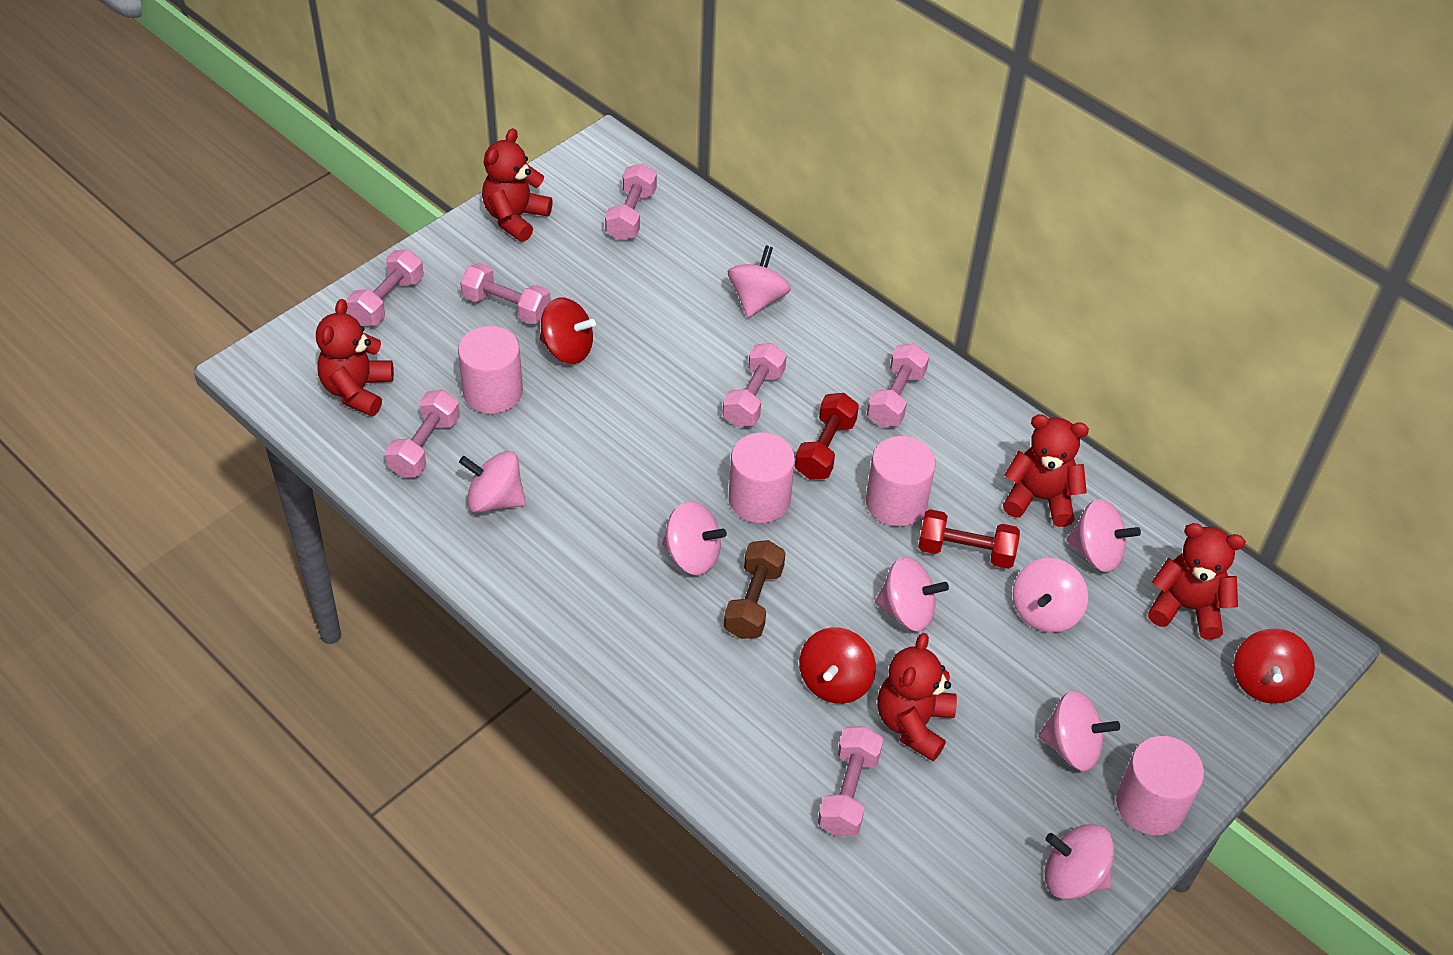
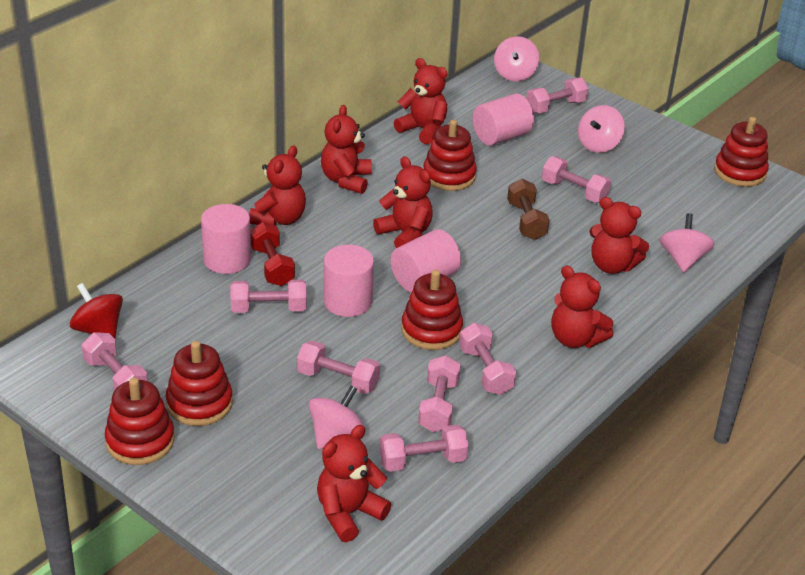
pink dumbbell: [347,249,423,326] [385,390,460,477] [460,263,551,324] [605,163,657,241] [722,343,787,427] [818,726,883,836] [867,344,929,427] = 7 -> [82,332,147,390] [230,280,307,313] [297,341,380,394] [379,425,469,472] [418,355,461,432] [459,323,516,395] [526,78,589,114] [542,156,611,203] = 8
pink spinning top: [459,451,526,513] [662,501,727,575] [728,245,791,318] [875,557,949,632] [1013,558,1088,633] [1038,691,1120,771] [1045,824,1114,900] [1067,499,1141,572] = 8 -> [309,385,364,449] [494,36,539,82] [578,105,625,153] [660,213,714,272] = 4
red dumbbell: [795,393,859,480] [918,509,1020,569] = 2 -> [250,222,295,286] = 1
red spinning top: [540,297,596,364] [799,627,876,704] [1234,629,1315,704] = 3 -> [70,283,123,339] = 1
red stacking toy: none = 0 -> [105,378,175,465] [166,341,233,426] [401,270,463,350] [423,120,477,191] [714,117,769,187] = 5
red teddy bear: [316,299,394,416] [482,128,553,242] [877,633,957,761] [1003,414,1089,527] [1148,523,1246,640] = 5 -> [249,145,306,226] [317,425,391,542] [321,105,372,194] [373,156,433,248] [394,58,448,145] [551,265,613,348] [589,197,649,274] = 7

